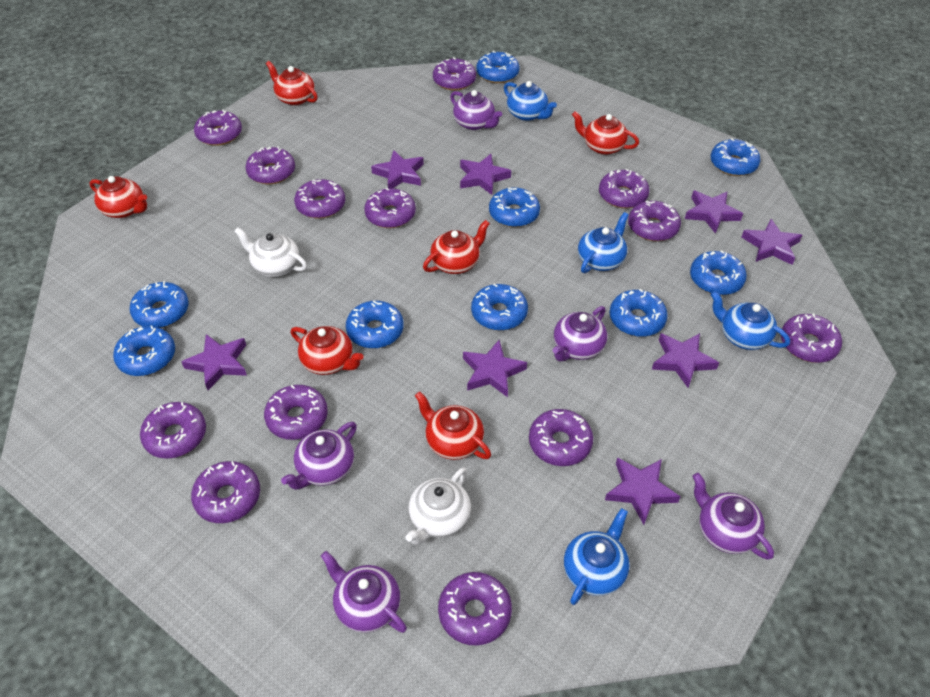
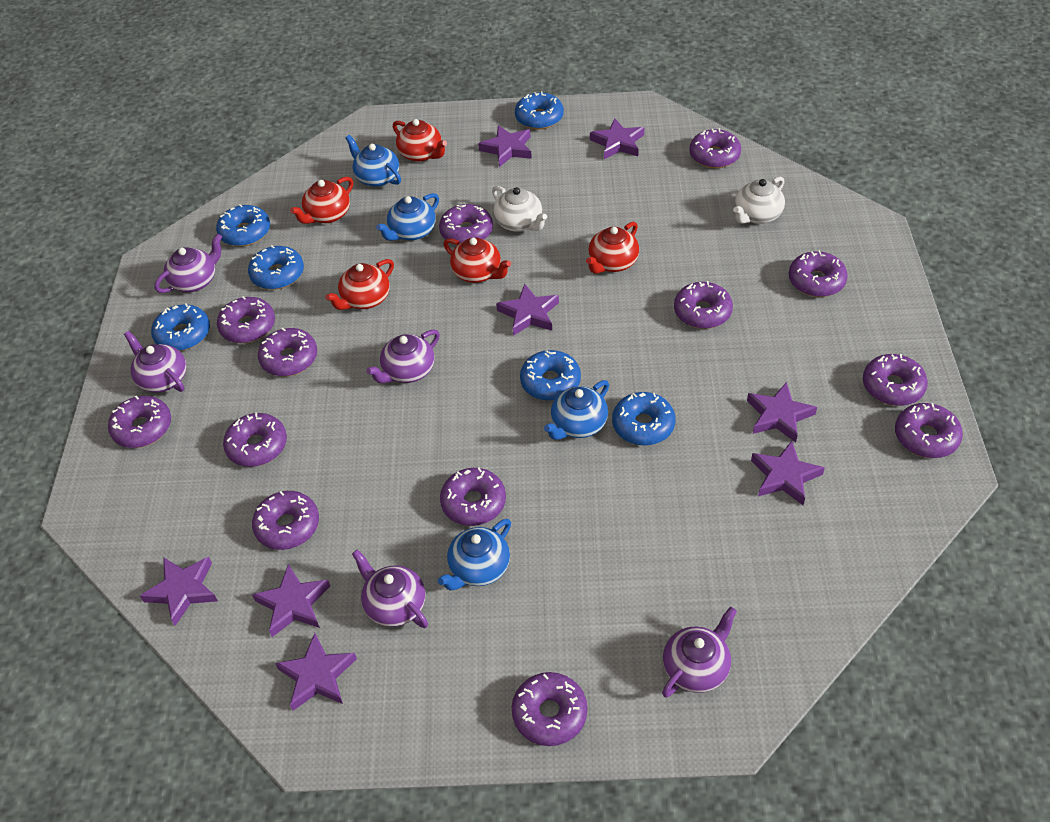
blue donut: [113,326,175,376] [130,281,189,328] [346,301,404,349] [471,283,528,331] [476,51,519,83] [489,187,540,227] [610,289,668,337] [690,250,747,295] [711,138,761,176] = 9 -> [151,304,210,351] [216,204,270,246] [248,245,304,289] [515,91,564,129] [520,350,581,401] [612,392,676,446] = 6
red teapot: [89,176,147,218] [266,61,318,106] [291,326,364,375] [415,391,491,460] [423,220,490,274] [572,111,639,155] = 6 -> [290,177,353,224] [325,259,394,310] [393,119,447,162] [443,237,511,283] [586,222,639,274] = 5

